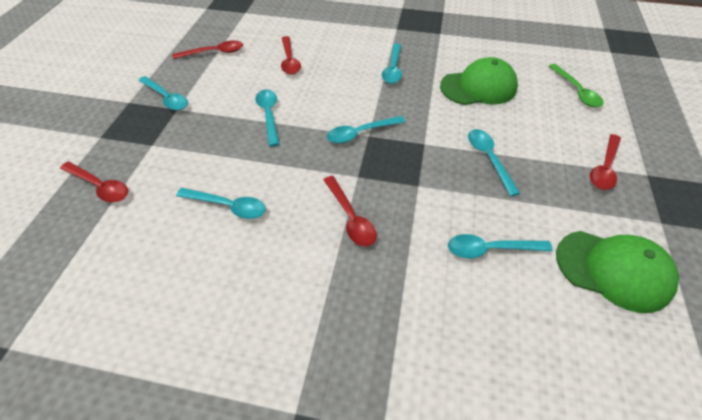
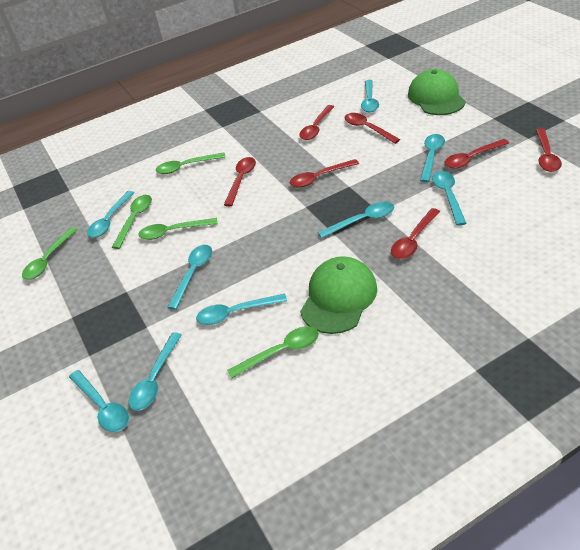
green spoon: [549,64,603,107] = 1 -> [22,227,78,280] [111,195,152,249] [138,218,218,240] [156,152,226,174] [227,326,319,379] = 5
red spoon: [60,162,128,202] [172,40,243,59] [281,36,301,75] [324,176,377,247] [590,134,621,190] = 5 -> [224,157,256,206] [290,159,359,187] [299,105,335,140] [344,113,400,144] [391,208,440,259] [445,139,509,169] [536,129,562,172] = 7
turquoise spoon: [138,76,188,111] [176,188,266,219] [255,89,279,147] [327,116,405,143] [382,44,402,84] [448,234,553,258] [468,129,520,196] = 7 -> [69,370,129,432] [87,191,134,238] [128,332,182,411] [167,245,212,310] [196,294,287,325] [318,201,394,238] [361,80,379,112] [420,134,445,182] [432,171,467,226] = 9

